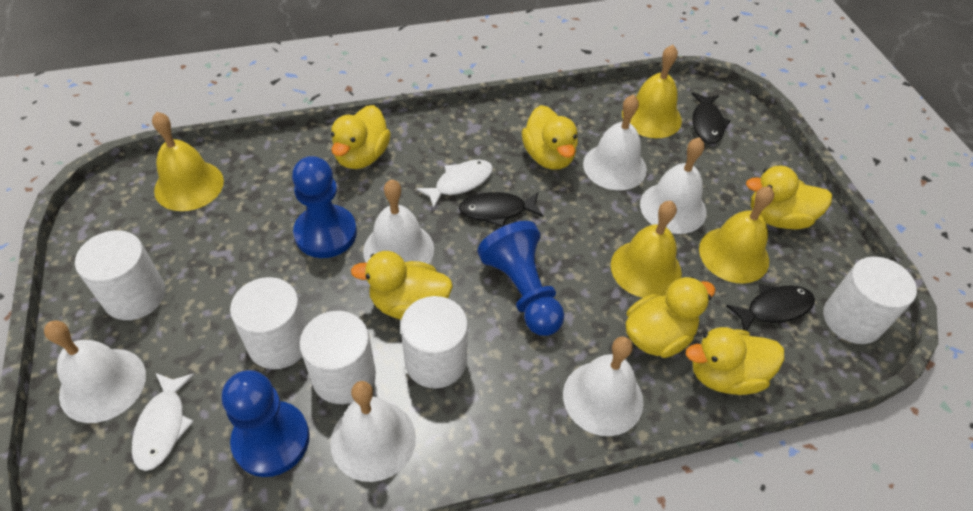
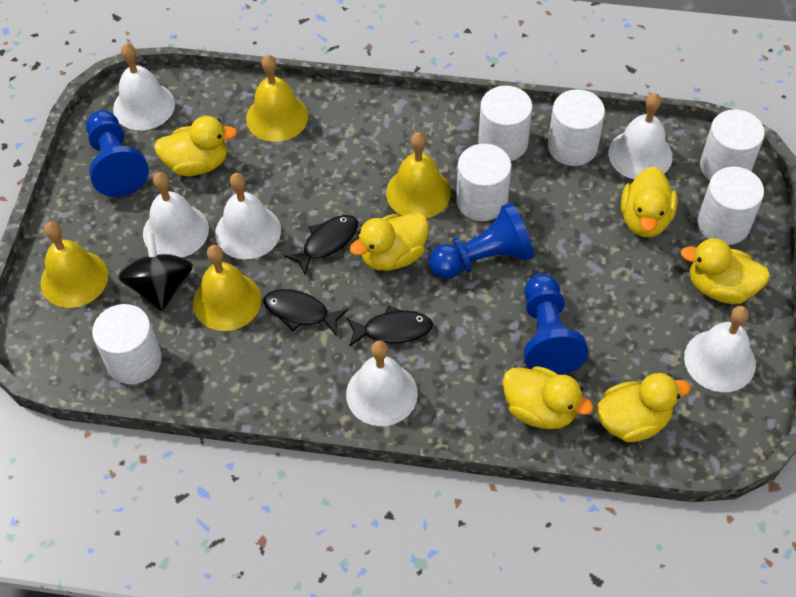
black spinning top: none = 0 -> [118,233,193,311] = 1
white cylinder: [75,230,165,320] [230,277,307,369] [299,311,376,404] [400,296,468,388] [823,256,917,344] = 5 -> [92,304,162,384] [456,144,511,221] [478,86,532,161] [548,89,605,166] [698,167,764,245] [700,109,765,180] = 6
white fish: [132,373,194,471] [416,159,493,209] = 2 -> none = 0

